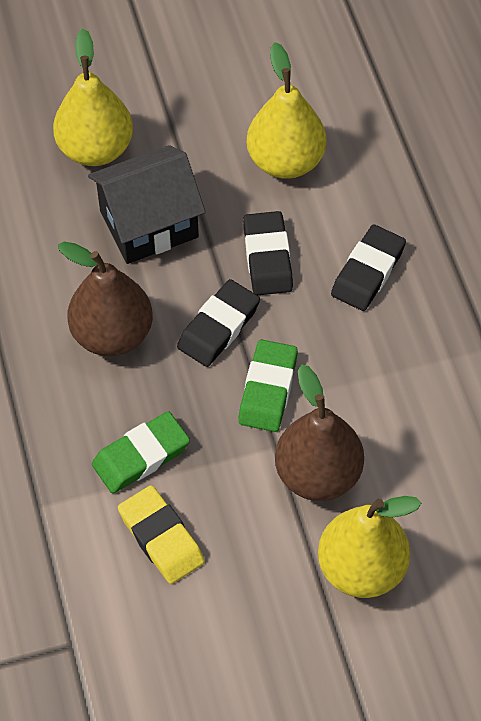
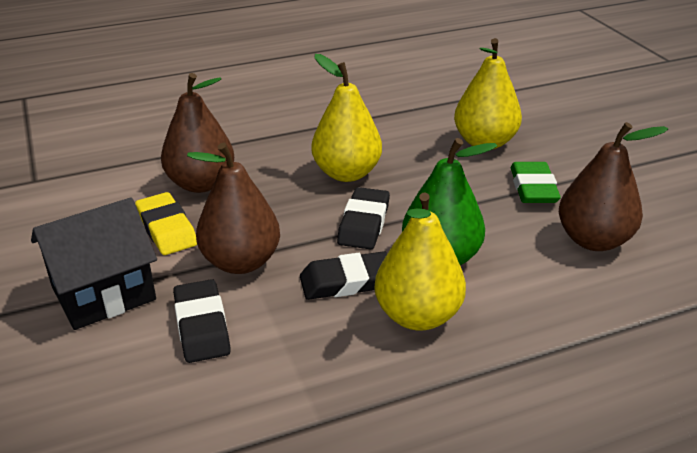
brown pear: [58,241,153,356] [275,364,364,501] = 2 -> [161,73,234,193] [187,142,280,274] [559,122,668,251] = 3
green eraser: [92,411,190,493] [238,340,298,432] = 2 -> [511,162,561,203] = 1
green pear: none = 0 -> [402,138,497,265] = 1

